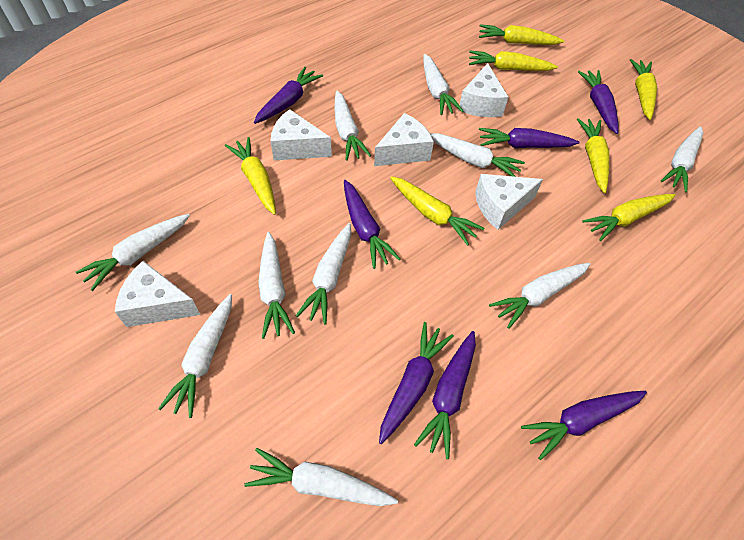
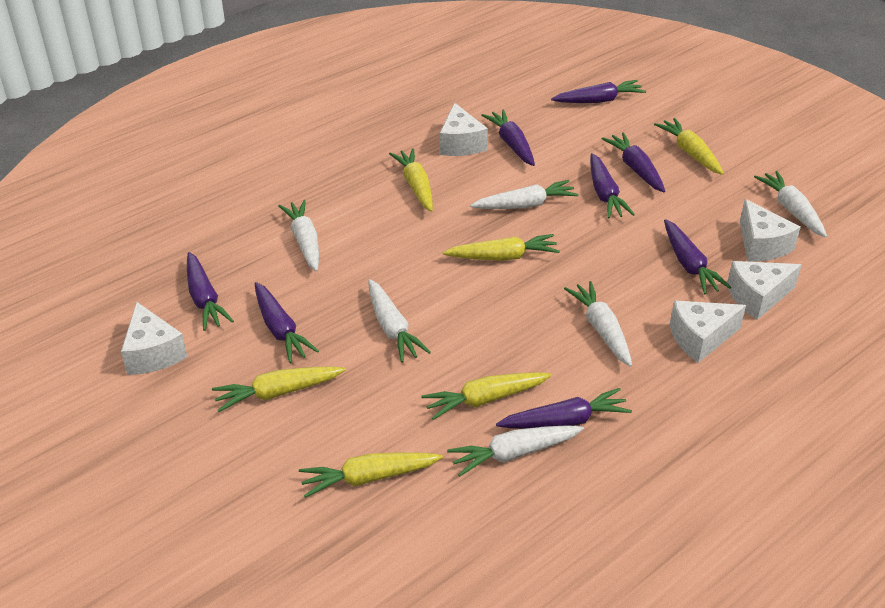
purple carrot: [254,67,323,124] [344,180,400,269] [379,322,454,444] [414,331,476,459] [479,128,580,148] [521,391,647,460] [578,70,619,134] = 7 -> [187,252,234,331] [255,282,319,363] [481,109,535,166] [496,388,632,429] [551,80,646,103] [590,153,635,218] [602,132,665,192] [664,219,731,294] = 8
white carrot: [76,214,190,291] [158,294,232,418] [244,448,398,506] [258,232,295,339] [296,223,351,325] [335,91,371,161] [423,54,463,115] [430,133,525,177] [489,263,590,329] [661,126,703,192] = 10 -> [278,200,319,272] [368,279,431,363] [447,425,584,477] [470,180,579,209] [564,281,632,367] [754,171,827,238] = 6
yellow carrot: [225,137,276,215] [390,176,484,246] [469,51,558,71] [479,24,565,45] [577,118,609,193] [582,194,676,241] [630,59,657,120] = 7 -> [212,366,346,412] [299,452,443,498] [389,148,433,212] [421,372,552,420] [443,234,560,261] [654,118,724,175] = 6

